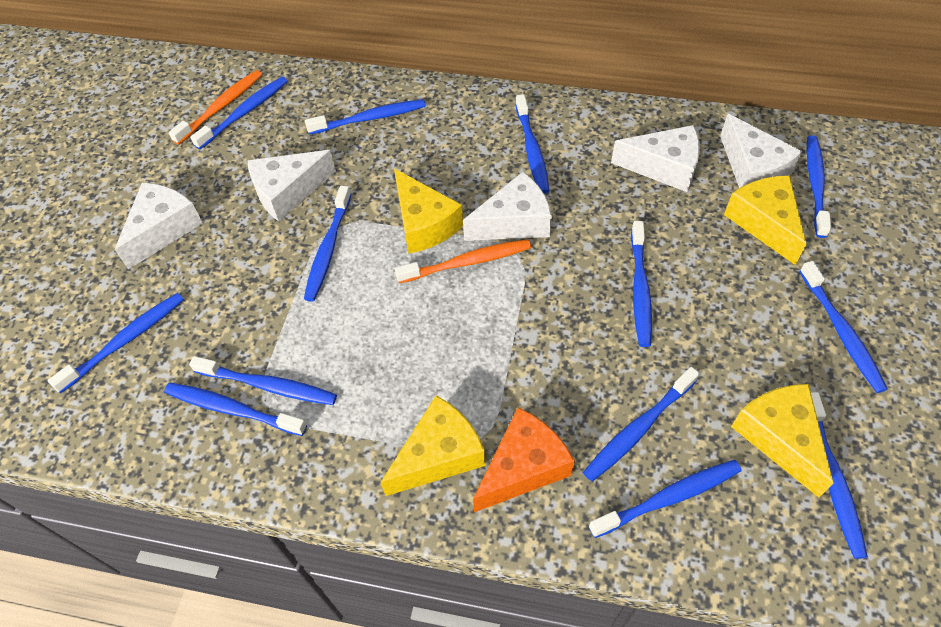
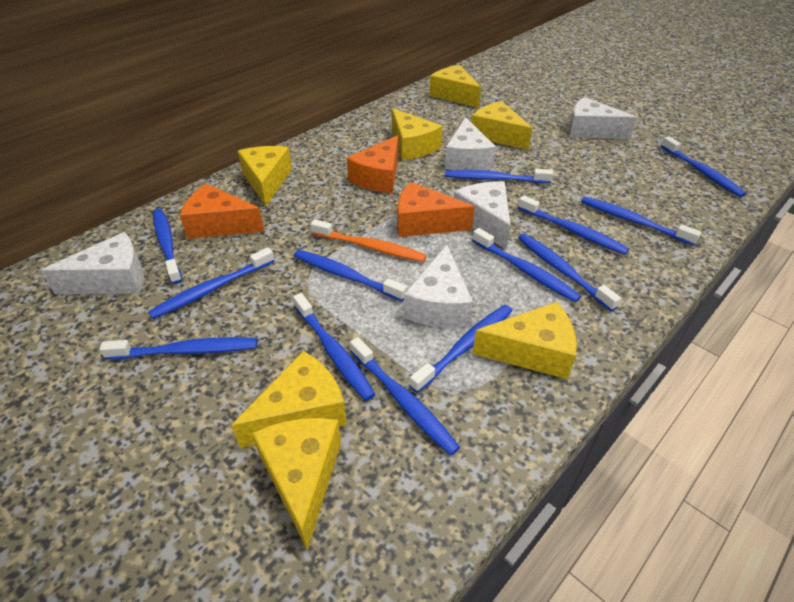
orange cheese: [473,407,575,512] = 1 -> [180,184,264,239] [347,135,398,193] [398,182,475,237] = 3
orange toothbrush: [169,70,262,145] [395,239,531,283] = 2 -> [311,219,427,262] = 1
yellow cheese: [381,395,486,496] [394,168,463,254] [724,176,807,265] [731,384,834,498] = 4 -> [231,351,347,448] [238,146,292,206] [252,418,341,550] [392,108,443,160] [429,65,481,108] [471,101,533,150] [472,302,577,379] = 7

